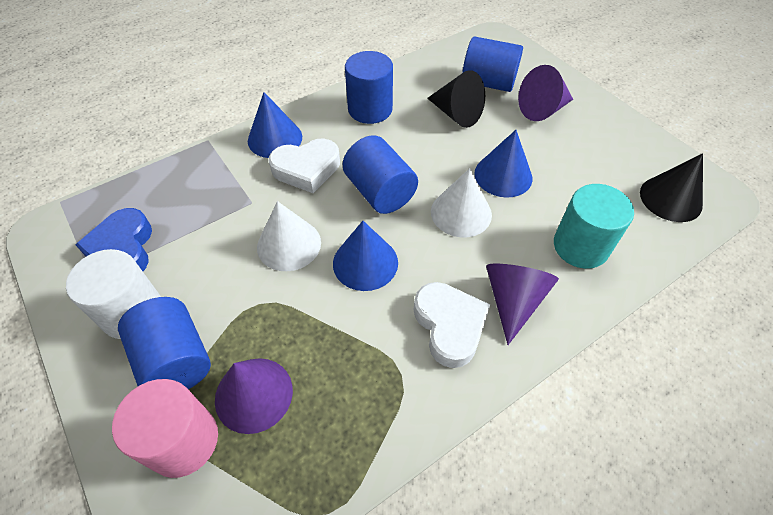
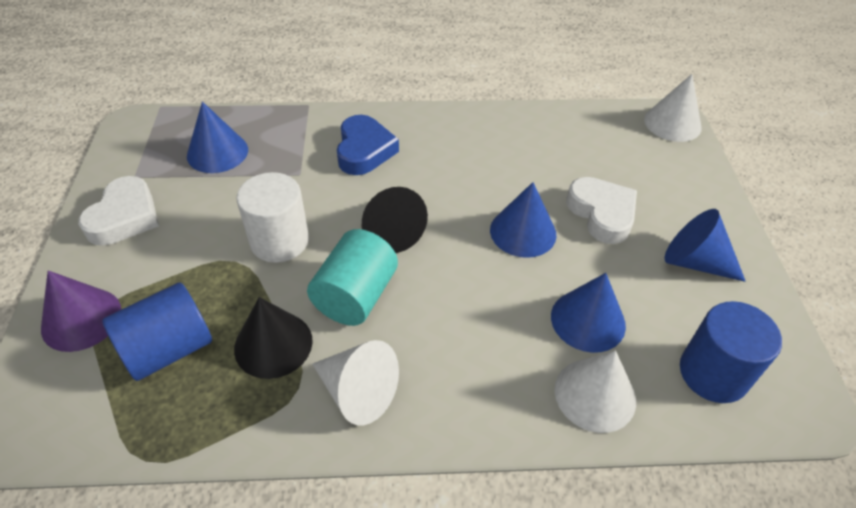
blue cone: [248,92,302,158] [333,221,398,291] [474,130,532,198] = 3 -> [187,101,248,173] [490,182,556,258] [551,273,626,353] [664,209,746,282] = 4
blue cylinder: [118,297,211,389] [342,135,418,214] [345,51,393,124] [462,37,523,92] = 4 -> [102,282,212,381] [680,301,782,403] = 2
pink cylinder: [112,379,218,478] = 1 -> none = 0
purple cone: [215,358,293,434] [486,264,559,345] [518,65,573,121] = 3 -> [41,271,121,352] = 1
white cone: [257,201,321,271] [431,168,492,237] = 2 -> [312,340,399,425] [555,350,636,433] [644,74,702,142] = 3

